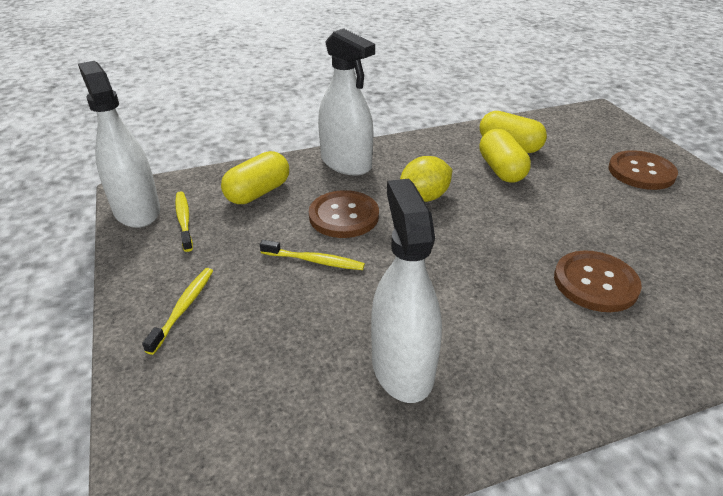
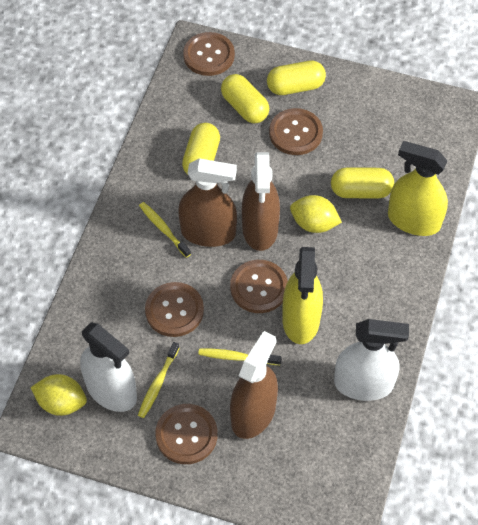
brown button: [309,190,379,238] [554,250,642,312] [608,150,678,190] = 3 -> [145,282,204,337] [155,404,218,464] [183,32,235,76] [230,260,288,313] [269,108,323,155] = 5
brown spray bottle: none = 0 -> [178,158,237,247] [230,331,278,439] [242,152,280,251] = 3
white spray bottle: [78,61,160,228] [318,28,375,176] [371,179,442,403] = 3 -> [80,323,137,412] [334,319,409,401] = 2
yellow capsule: [221,151,289,204] [479,129,531,183] [480,111,547,153] = 3 -> [182,123,220,176] [221,74,269,123] [267,61,326,95] [331,167,394,198] = 4
yellow lemon: [400,156,452,202] = 1 -> [30,374,87,416] [290,195,342,233] = 2
yellow spray bottle: none = 0 -> [282,247,323,344] [388,141,448,236] = 2

